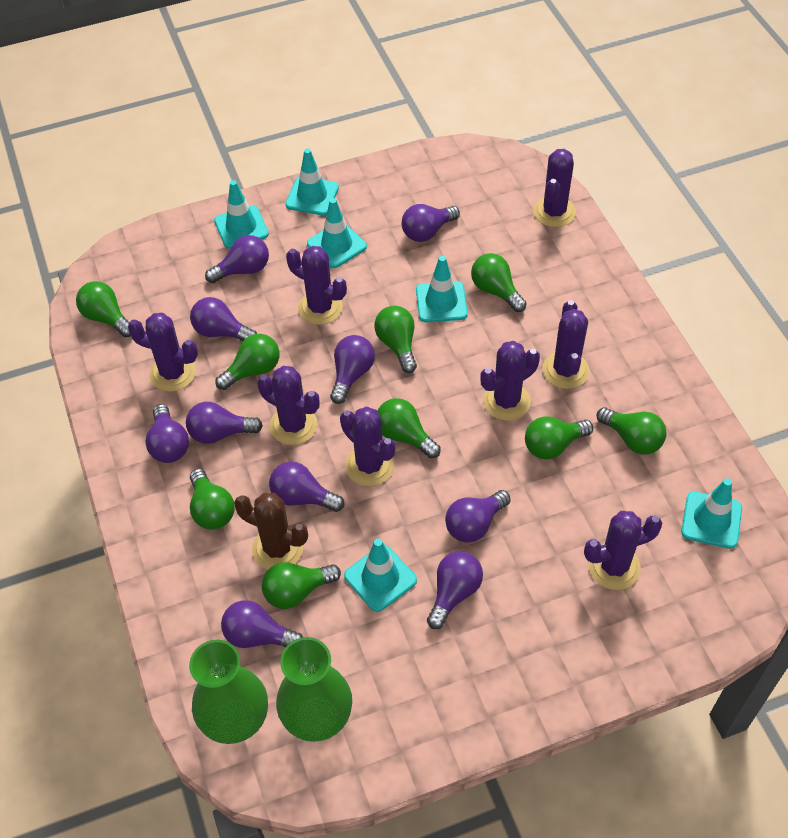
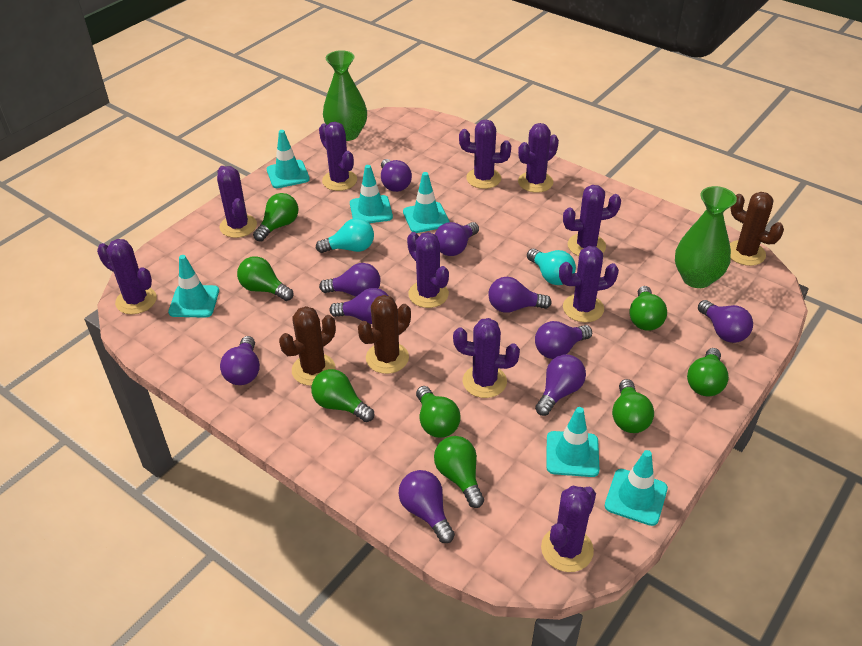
brown cactus: [234,493,308,570] = 1 -> [279,306,336,386] [358,295,411,374] [730,192,784,266] = 3
green light bulb: [76,281,131,337] [190,469,235,530] [215,334,280,390] [262,562,341,609] [374,306,417,373] [378,398,441,458] [471,253,527,312] [525,416,593,460] [597,407,667,454] = 9 -> [237,256,293,301] [253,193,298,241] [311,369,374,422] [416,386,461,438] [434,436,484,508] [612,379,654,433] [629,286,667,331] [687,348,729,396] = 8
purple cactus: [128,313,198,392] [257,366,320,445] [286,246,347,325] [340,407,396,486] [480,341,540,421] [533,149,576,227] [543,300,589,389] [584,511,662,590] = 8 -> [97,239,157,314] [217,166,257,238] [319,122,357,191] [407,232,449,308] [453,318,520,398] [459,119,511,189] [518,123,559,193] [541,486,596,572] [559,246,619,322] [563,185,621,256] = 10
turquoise light bulb: none = 0 -> [316,218,374,253] [527,249,576,285] = 2

